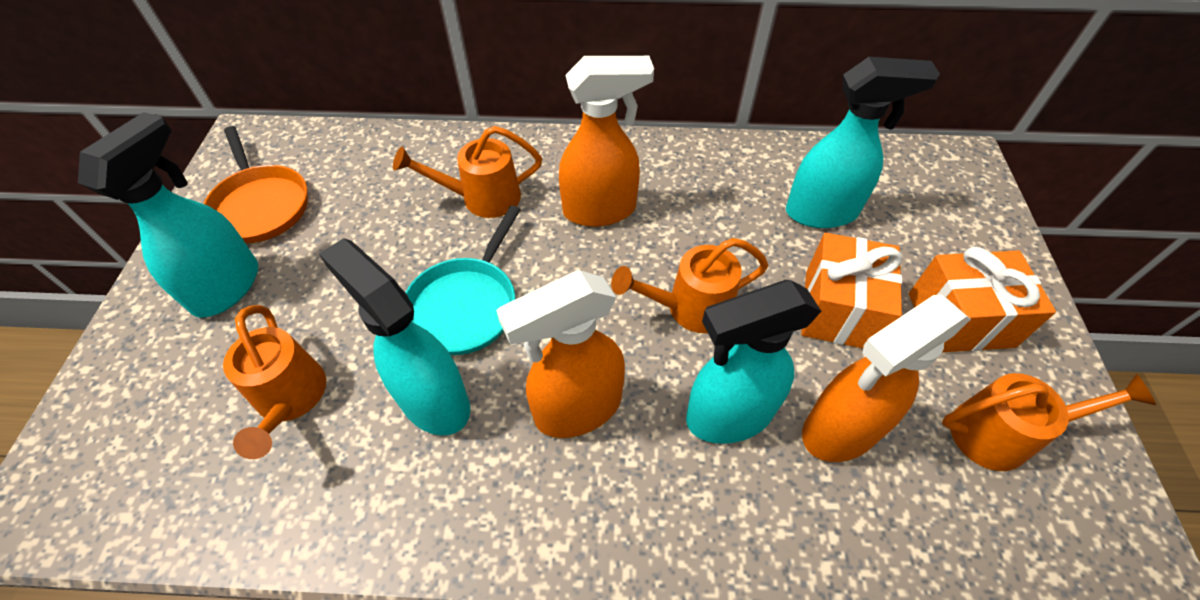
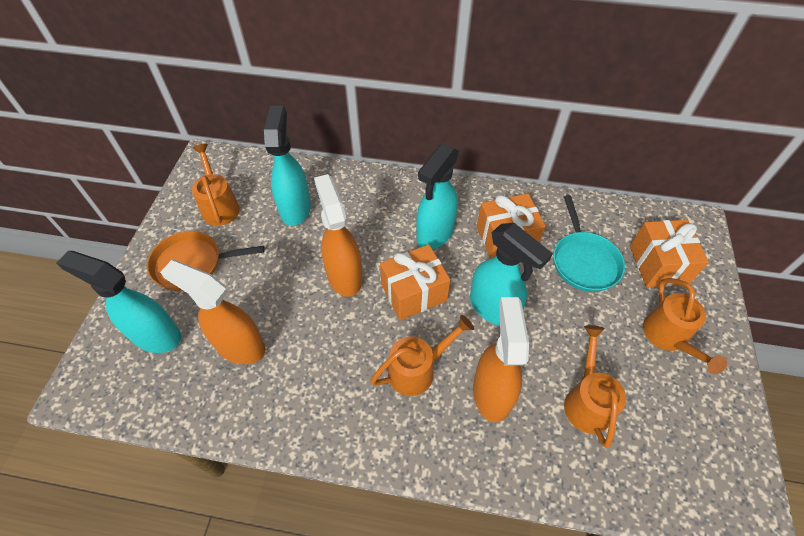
orange gift: [801,233,902,348] [909,247,1056,352] = 2 -> [380,244,450,320] [477,193,546,259] [630,220,709,287] = 3

